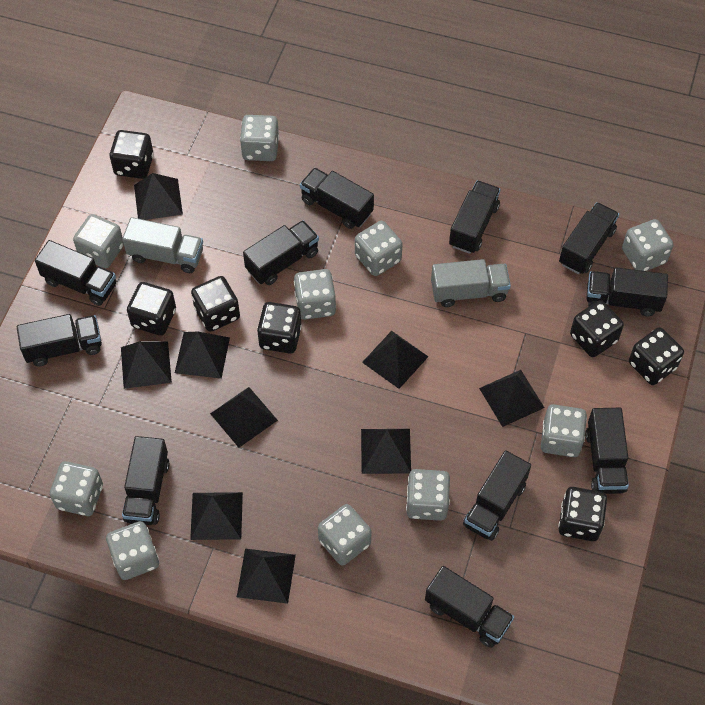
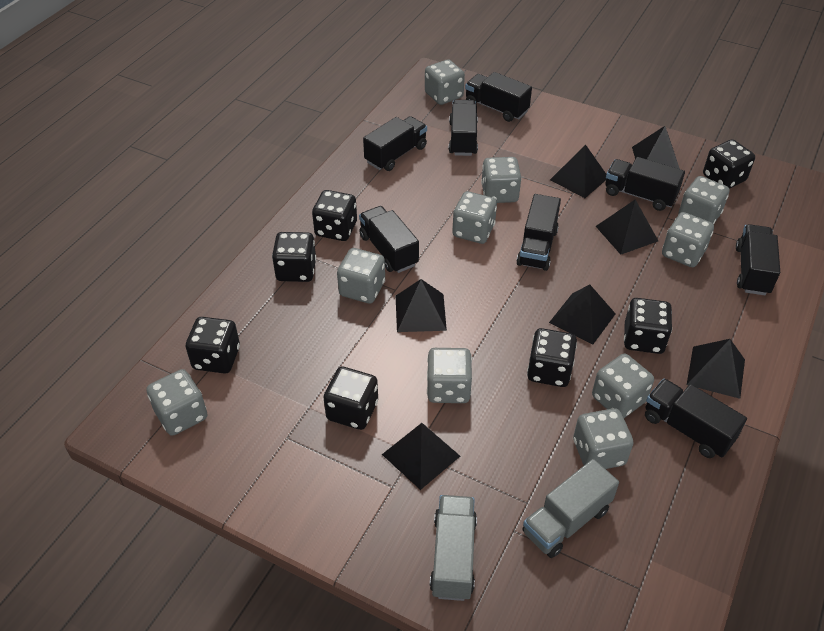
black pyramid: [121,341,172,389] [134,173,183,220] [175,331,230,379] [190,492,243,540] [210,387,278,448] [237,549,296,604] [361,429,411,474] [362,331,428,389] [479,370,545,427] = 9 -> [382,423,460,490] [396,279,447,332] [549,285,616,344] [550,145,606,198] [596,200,658,255] [632,126,680,169] [687,339,745,399] = 7
black truck: [17,314,102,367] [35,240,116,306] [122,436,169,525] [243,220,319,285] [300,168,374,229] [425,566,514,648] [449,181,501,254] [463,450,531,541] [559,202,619,274] [585,408,629,494] [586,267,668,316] = 11 -> [359,206,419,273] [363,116,427,171] [449,100,478,156] [465,72,532,122] [516,194,561,271] [605,157,685,211] [645,379,747,458] [736,224,780,295] = 8

